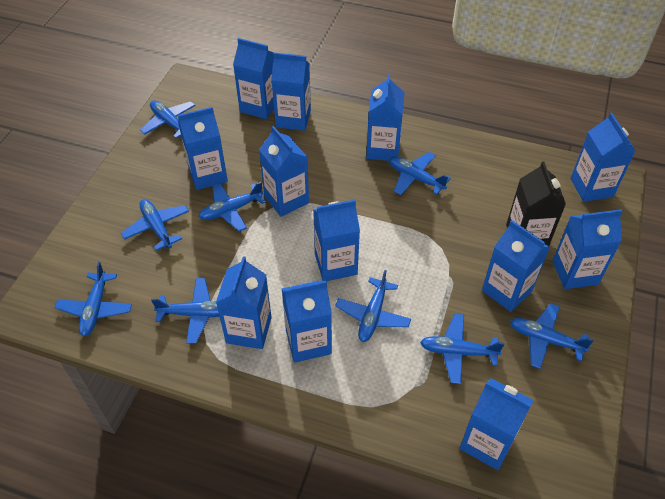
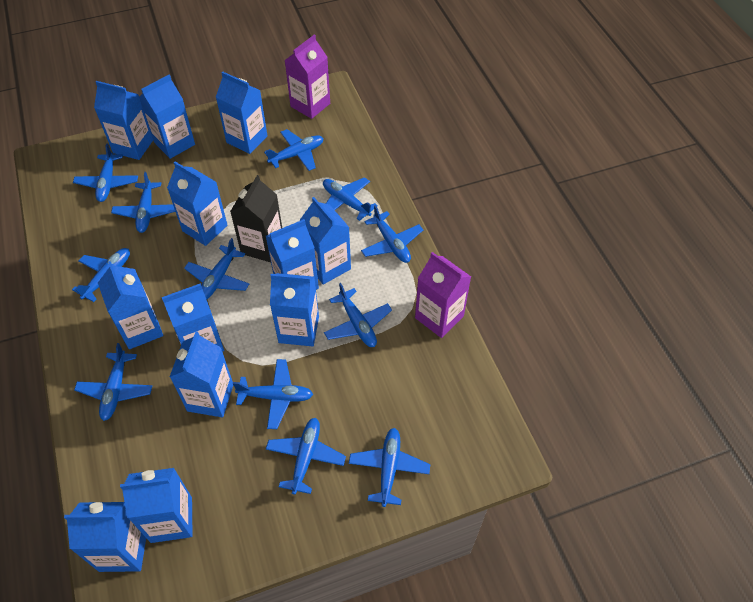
blue plane: [54,262,132,337] [121,199,189,251] [140,101,196,138] [151,278,220,344] [199,182,266,232] [335,270,411,342] [389,152,451,195] [420,314,505,384] [510,303,594,369] = 9 -> [72,248,130,302] [73,143,138,202] [74,343,152,421] [111,172,175,233] [184,238,249,300] [233,359,313,429] [264,129,323,171] [266,418,346,495] [323,177,378,221] [324,283,392,347] [349,428,430,507] [361,205,423,263] = 12
purple carton: none = 0 -> [284,35,330,119] [415,252,471,338] = 2

